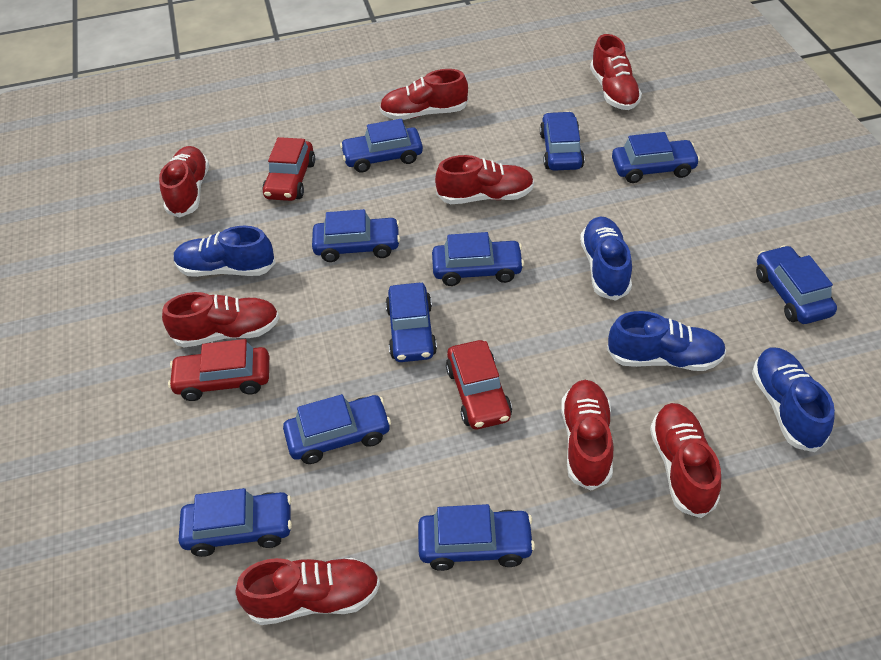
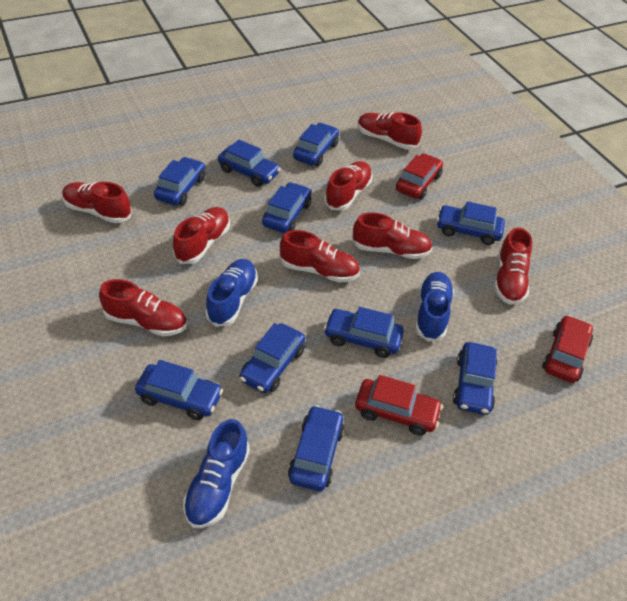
blue shoe: [174,226,276,277] [580,216,632,301] [607,311,726,371] [752,347,835,452] = 4 -> [183,419,250,528] [205,259,258,327] [415,272,454,342] = 3

